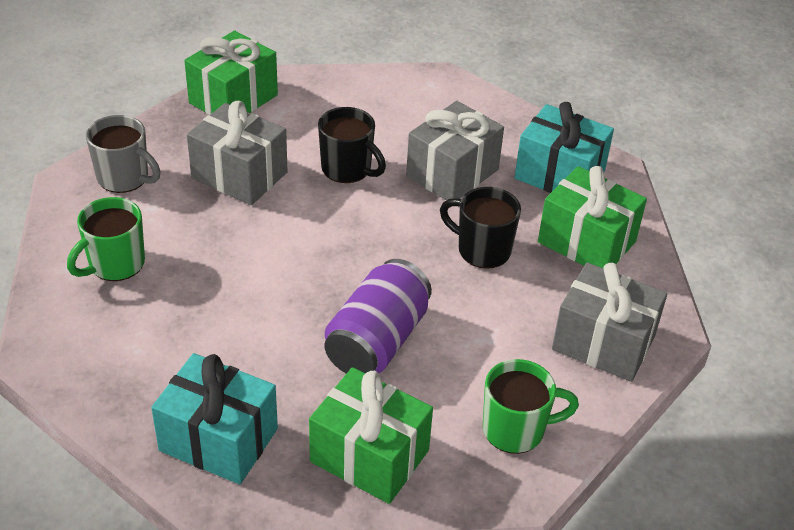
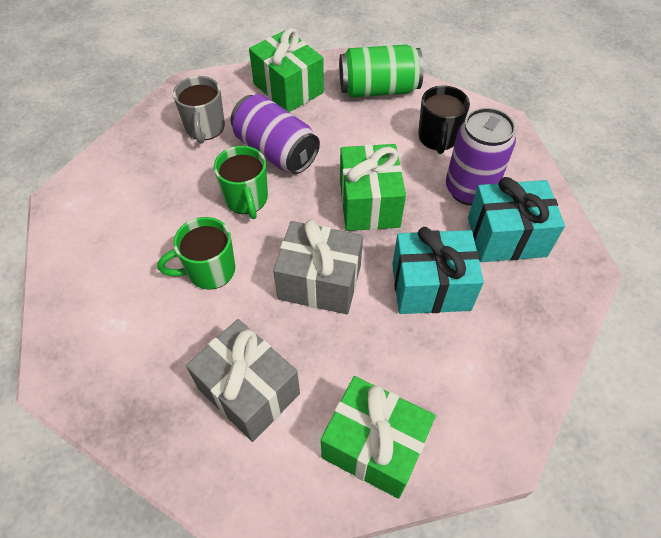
black mug: [318,107,386,183] [440,187,521,269] = 2 -> [418,86,470,154] = 1
green can: none = 0 -> [339,45,424,98] = 1
grey gift: [187,101,288,205] [406,101,504,200] [552,263,667,382] = 3 -> [186,319,300,442] [273,220,363,314] = 2
purple can: [325,259,432,374] = 1 -> [231,94,320,174] [446,108,516,206] = 2

